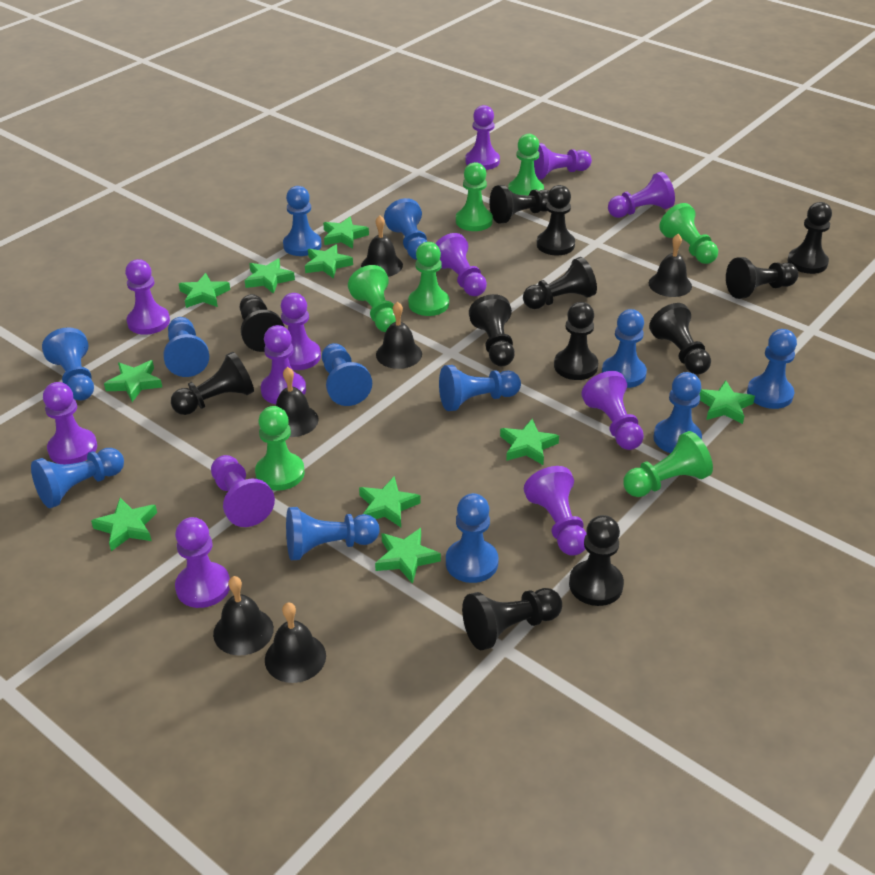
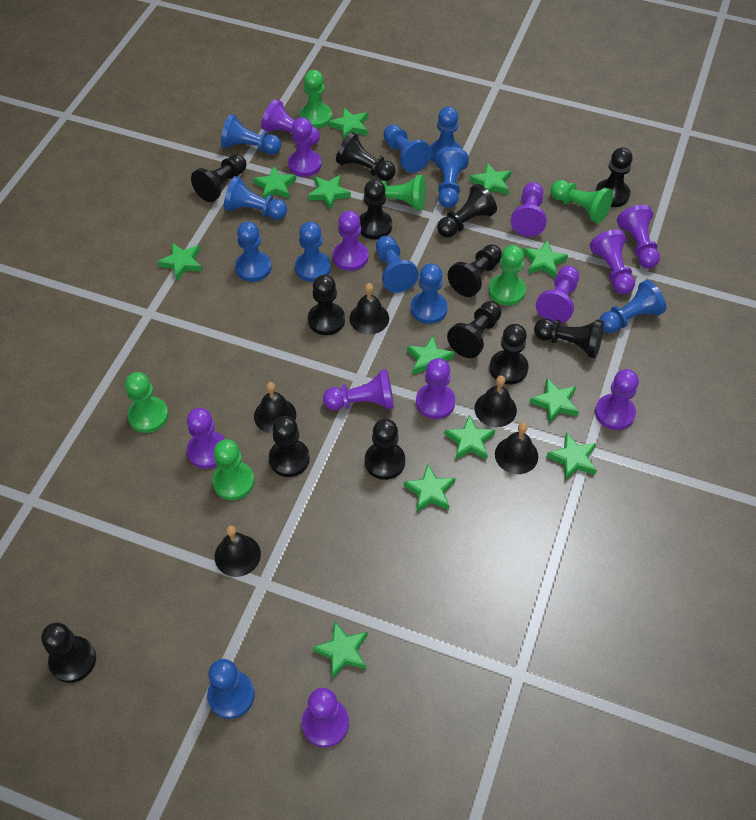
black bell: [213,576,274,656] [265,602,326,683] [276,367,319,437] [361,215,403,277] [376,302,422,369] [649,234,692,297] = 6 -> [215,525,261,577] [254,382,296,434] [349,283,389,334] [475,376,517,427] [495,423,538,474] = 5
black pawn: [171,352,254,415] [240,294,284,352] [462,588,562,650] [469,294,515,366] [489,185,549,223] [523,257,597,309] [537,185,575,255] [554,302,598,380] [569,515,624,606] [649,303,711,375] [726,257,798,299] [788,202,832,274] = 12 -> [41,622,96,683] [191,154,246,202] [269,416,310,477] [308,275,345,335] [336,132,395,181] [359,179,392,239] [365,419,405,480] [437,184,497,238] [447,301,502,358] [448,244,502,297] [489,324,529,385] [534,318,604,358] [596,148,633,207] = 13
blue pawn: [31,448,124,508] [42,327,94,401] [163,317,209,377] [283,186,322,256] [286,507,379,560] [322,343,372,406] [384,198,427,260] [439,365,521,411] [446,493,499,583] [602,309,647,388] [653,372,702,453] [747,329,797,409] = 12 -> [207,659,255,719] [221,114,282,155] [224,176,287,220] [235,221,272,282] [295,222,331,282] [376,236,419,293] [383,125,432,173] [410,263,448,324] [430,107,462,163] [435,147,469,208] [599,280,666,333] = 11
green pawn: [255,406,305,491] [348,265,396,332] [408,242,449,316] [456,162,493,231] [508,134,544,195] [623,431,713,497] [659,203,718,264] = 7 -> [125,372,169,433] [212,439,254,500] [300,70,332,128] [364,175,426,211] [489,245,526,305] [551,180,613,223] = 6
green star: [91,498,157,551] [104,360,162,402] [179,273,230,308] [245,259,295,294] [305,244,353,279] [323,217,369,248] [359,476,421,527] [375,528,441,584] [500,418,559,465] [699,380,755,424] = 10 -> [157,243,202,281] [253,166,296,199] [308,175,351,210] [312,622,368,679] [329,108,367,140] [404,464,456,512] [407,336,455,375] [445,415,495,460] [469,163,511,195] [523,240,568,278] [530,379,579,423] [547,432,597,480] = 12

